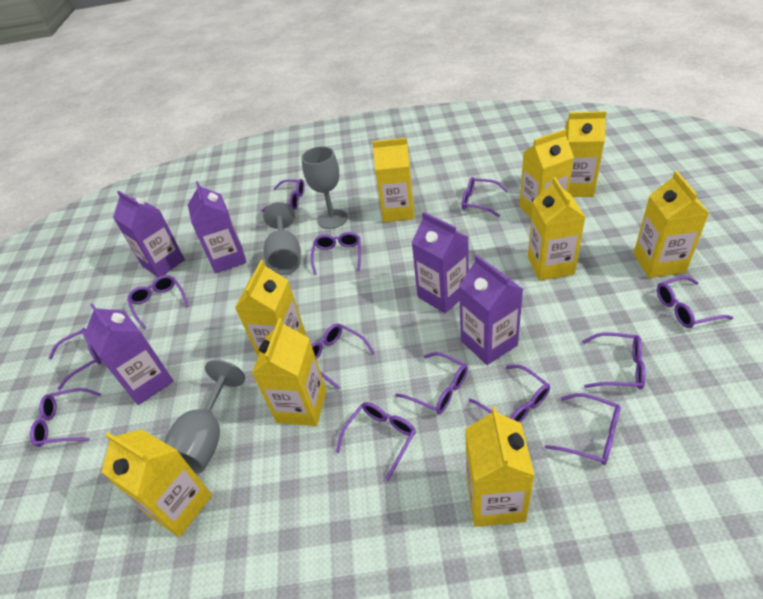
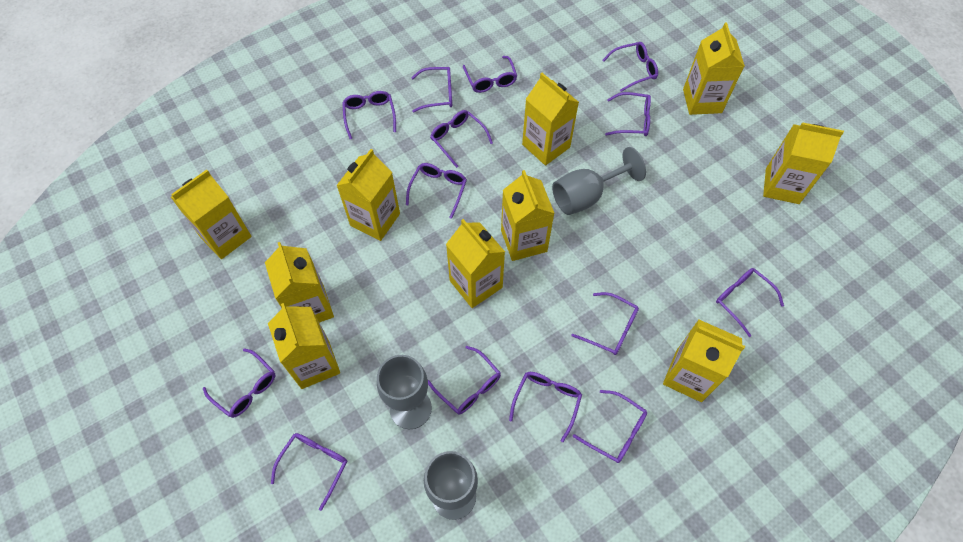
purple carton: [84,303,174,405] [113,191,185,277] [188,181,247,273] [411,212,469,313] [459,255,523,365] = 5 -> none = 0
purple glasses: [30,388,101,447] [49,328,102,390] [127,275,189,329] [262,179,305,212] [311,232,361,275] [311,323,375,390] [336,402,416,481] [395,352,468,414] [462,177,508,217] [469,365,550,423] [545,393,621,465] [582,332,646,389] [657,276,733,328] = 13 -> [203,348,276,418] [271,433,347,511] [342,91,396,139] [406,163,467,219] [411,67,452,112] [428,346,501,415] [430,110,493,168] [463,56,517,93] [509,372,582,442] [571,292,639,355] [573,390,647,463] [603,42,658,92] [605,92,651,136] [716,268,784,337] = 14
yellow carton: [102,429,212,537] [235,260,306,356] [252,318,327,426] [372,138,414,222] [465,407,535,527] [520,129,574,218] [528,177,586,281] [565,111,607,197] [633,171,709,278] = 9 -> [171,170,252,259] [265,242,334,323] [268,303,340,389] [336,149,400,241] [446,219,505,308] [501,170,554,261] [522,73,579,166] [663,319,745,402] [683,23,745,115] [763,122,844,204] = 10

